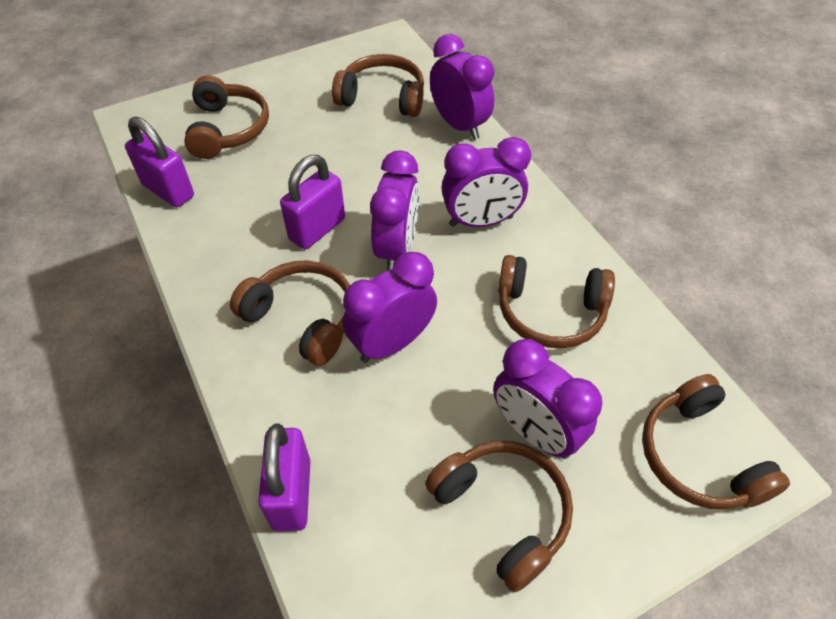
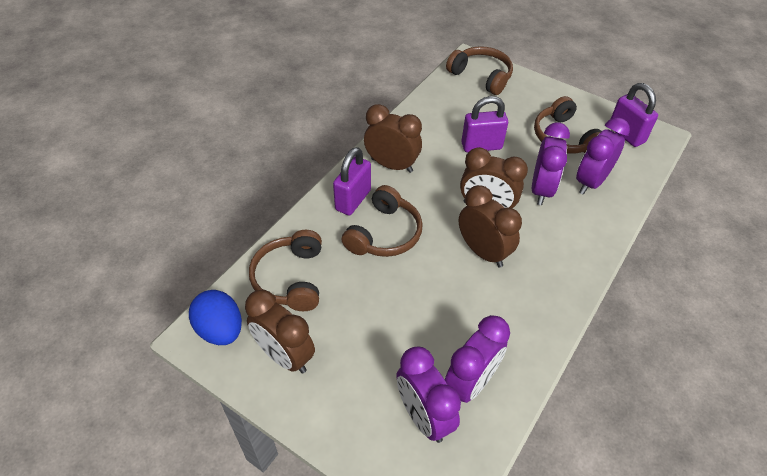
blue egg: none = 0 -> [189,290,242,345] = 1
brown clock: none = 0 -> [245,290,315,374] [364,104,422,173] [458,185,522,268] [460,147,528,208] = 4
brown headphones: [184,75,269,159] [230,260,350,366] [332,54,424,117] [425,441,573,592] [498,255,615,348] [642,374,790,509] = 6 -> [249,230,322,311] [341,185,423,257] [446,46,513,95] [534,96,602,154] = 4
purple clock: [343,252,437,363] [370,151,419,271] [430,34,494,140] [441,137,531,227] [493,339,603,459] = 5 -> [396,347,461,443] [445,315,510,403] [532,122,570,205] [576,117,630,195] = 4

